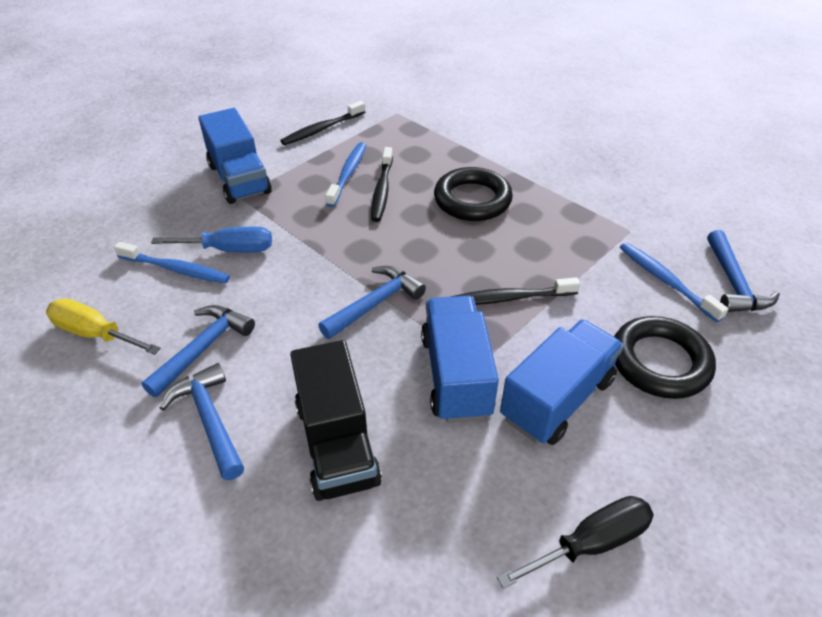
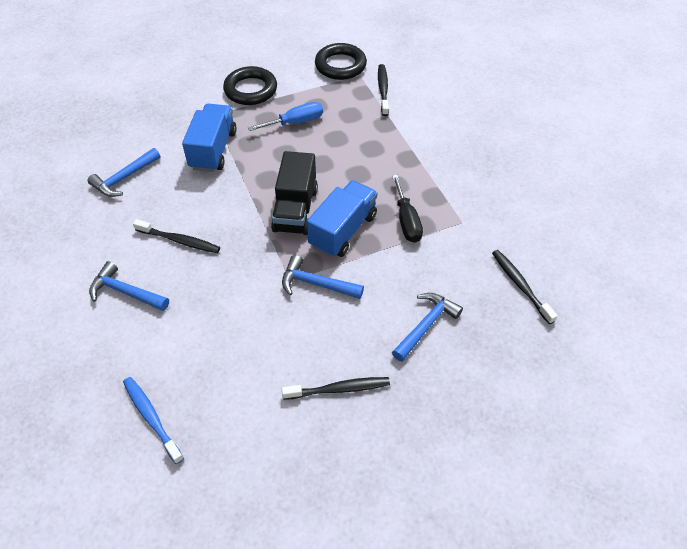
black toothbrush: [280,101,365,145] [371,147,393,222] [451,277,580,305] = 3 -> [133,219,220,253] [282,377,390,400] [378,64,389,116] [492,250,558,324] = 4
blue toothbrush: [114,242,230,284] [325,142,366,207] [620,242,729,322] = 3 -> [123,377,184,464] = 1
blue truck: [199,108,272,204] [421,296,499,423] [500,319,624,445] = 3 -> [182,104,237,172] [307,180,377,257] = 2
yellow screwdriver: [46,299,161,355] = 1 -> none = 0

